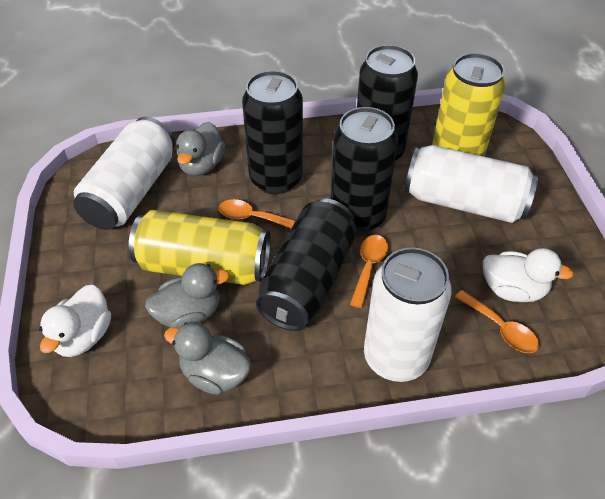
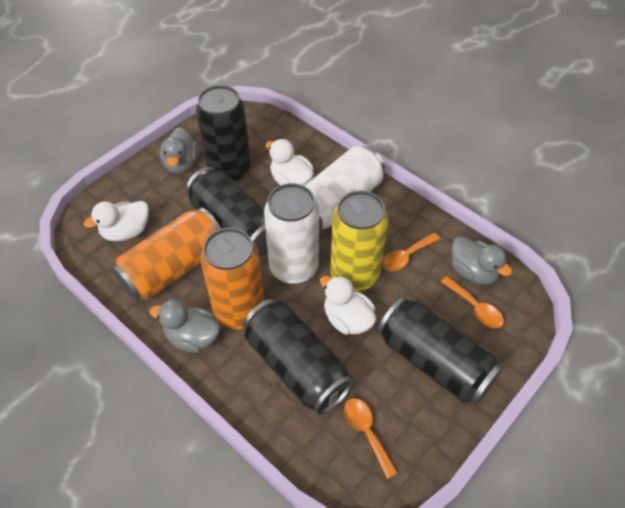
orange can: none = 0 -> [112,208,221,301] [200,228,264,329] = 2
white can: [73,117,175,230] [364,248,452,382] [405,145,538,223] = 3 -> [264,183,319,284] [305,146,385,231] = 2
white duck: [39,285,111,357] [483,248,574,302] = 2 -> [84,201,149,241] [265,139,314,186] [320,275,376,335] = 3
yellow can: [129,210,271,285] [432,53,505,157] = 2 -> [331,191,388,292] = 1

